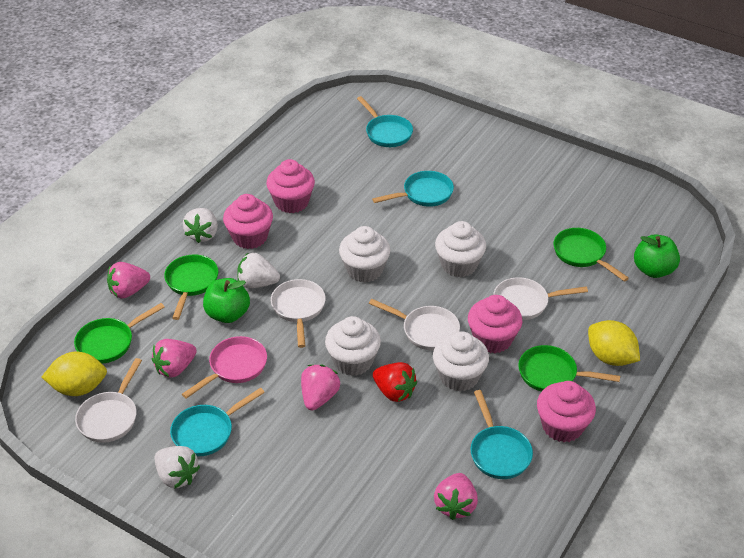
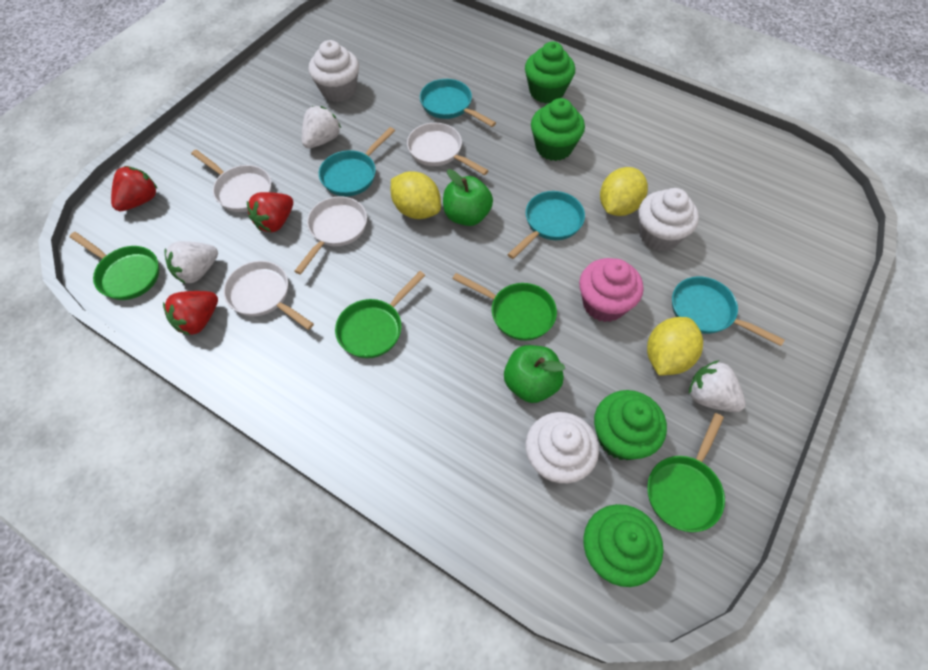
green cupcake: none = 0 -> [525,41,575,103] [531,98,585,161] [583,504,664,587] [594,390,667,460] = 4
pink cupcake: [223,194,273,249] [266,159,315,213] [468,295,522,353] [537,381,596,442] = 4 -> [579,258,643,322] = 1
pink pan: [182,336,267,399] = 1 -> none = 0
pink strawberry: [107,262,150,299] [152,339,197,378] [301,365,340,410] [434,473,478,520] = 4 -> none = 0
red strawberry: [373,362,417,402] = 1 -> [111,166,157,211] [163,291,218,336] [247,192,293,232] = 3
white cupcake: [325,316,381,376] [339,226,390,283] [433,331,489,391] [435,221,486,277] = 4 -> [309,40,359,102] [525,412,599,483] [639,188,699,251] = 3
yellow lemon: [42,352,107,396] [588,320,640,366] = 2 -> [391,171,441,219] [600,167,648,216] [647,317,703,375] = 3

